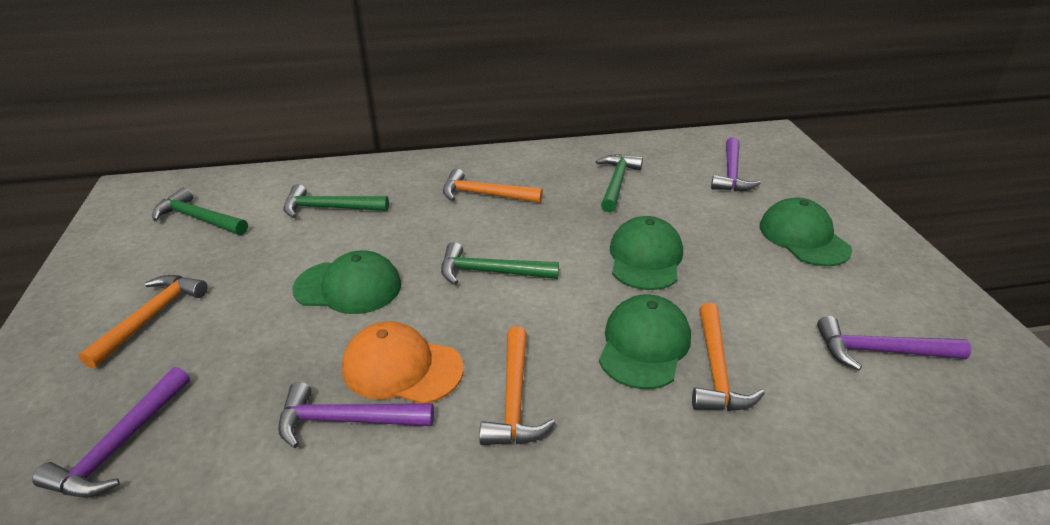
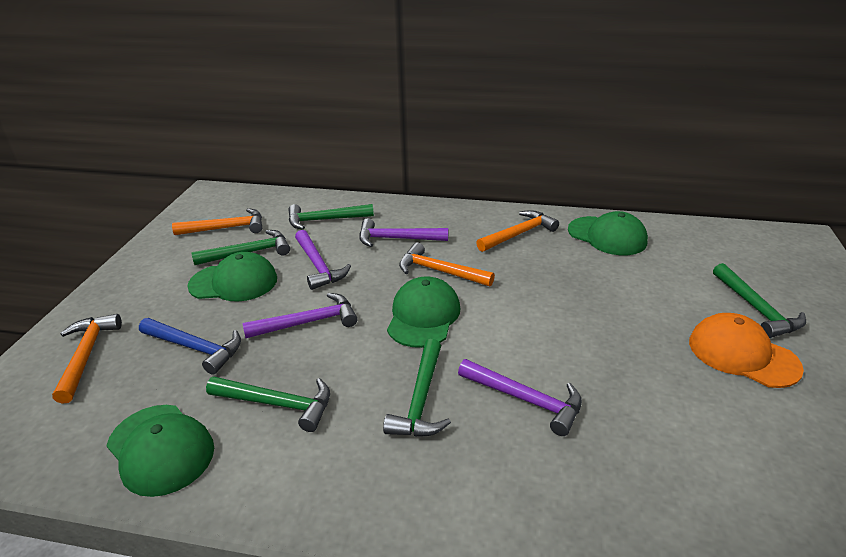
blue hammer: none = 0 -> [139,318,241,375] = 1
green hammer: [152,187,248,235] [283,184,389,218] [441,242,559,285] [596,154,643,212] = 4 -> [191,230,290,265] [206,377,330,432] [288,204,374,230] [383,339,451,437] [713,263,806,338] = 5

